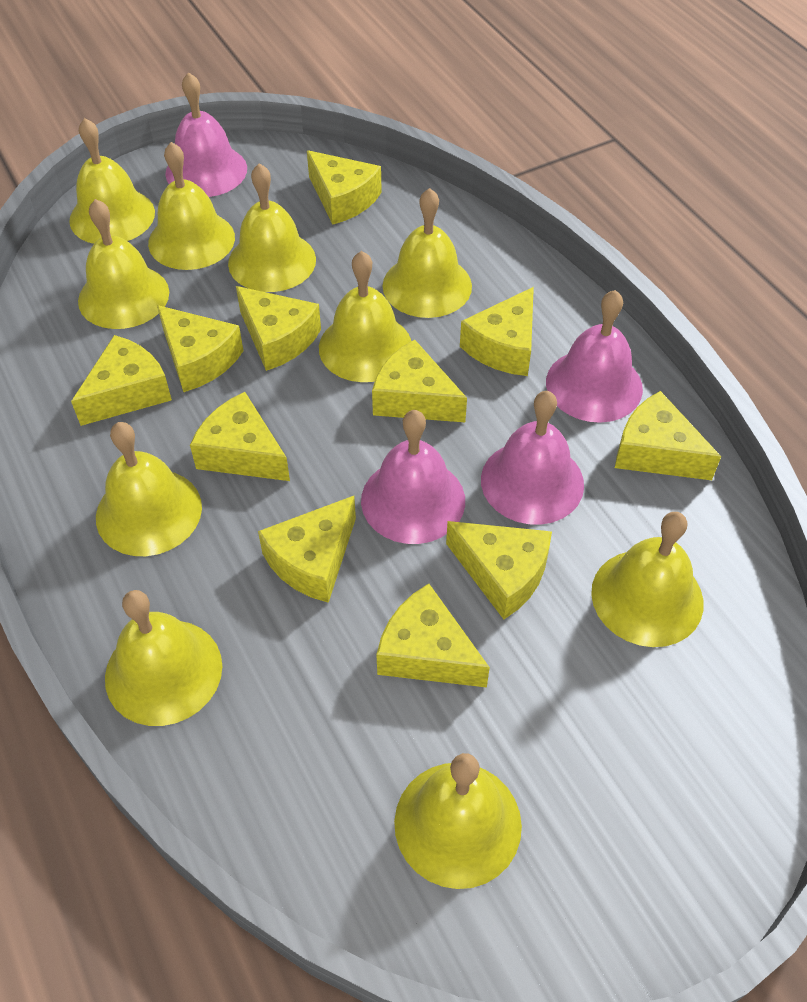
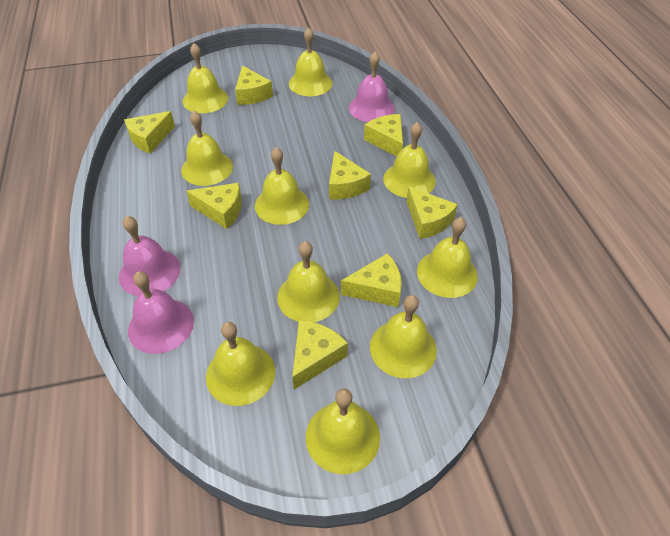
pink bell: [165,72,247,197] [361,410,465,544] [481,391,584,525] [546,290,643,423] = 4 -> [119,216,180,296] [128,271,194,354] [349,52,395,122] = 3
yellow cheese: [71,335,172,426] [157,305,243,392] [190,392,290,481] [236,286,321,371] [258,496,356,603] [307,150,382,225] [372,339,467,422] [376,584,490,687] [446,521,552,619] [460,287,534,376] [615,391,721,480] = 11 -> [124,111,175,154] [186,183,242,229] [235,65,273,105] [292,320,348,389] [329,151,371,199] [341,253,402,307] [364,114,403,156] [406,187,458,239] = 8

